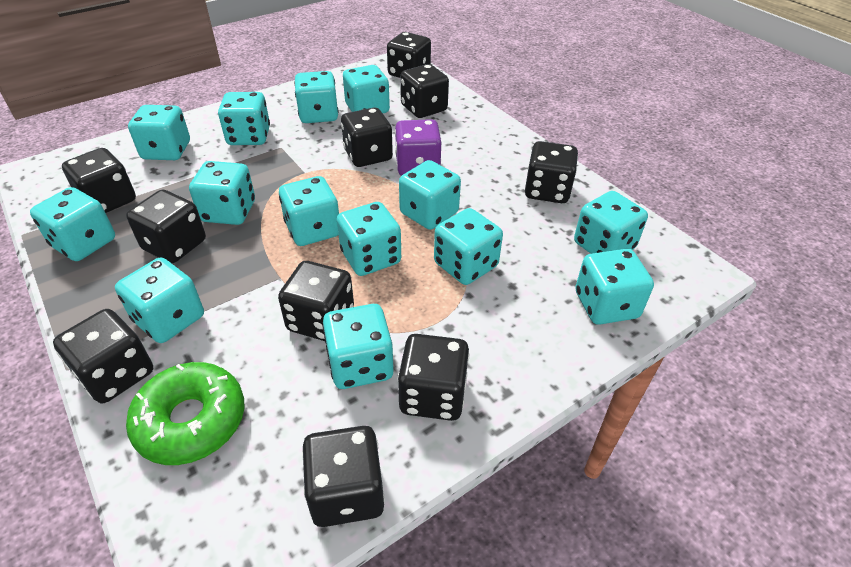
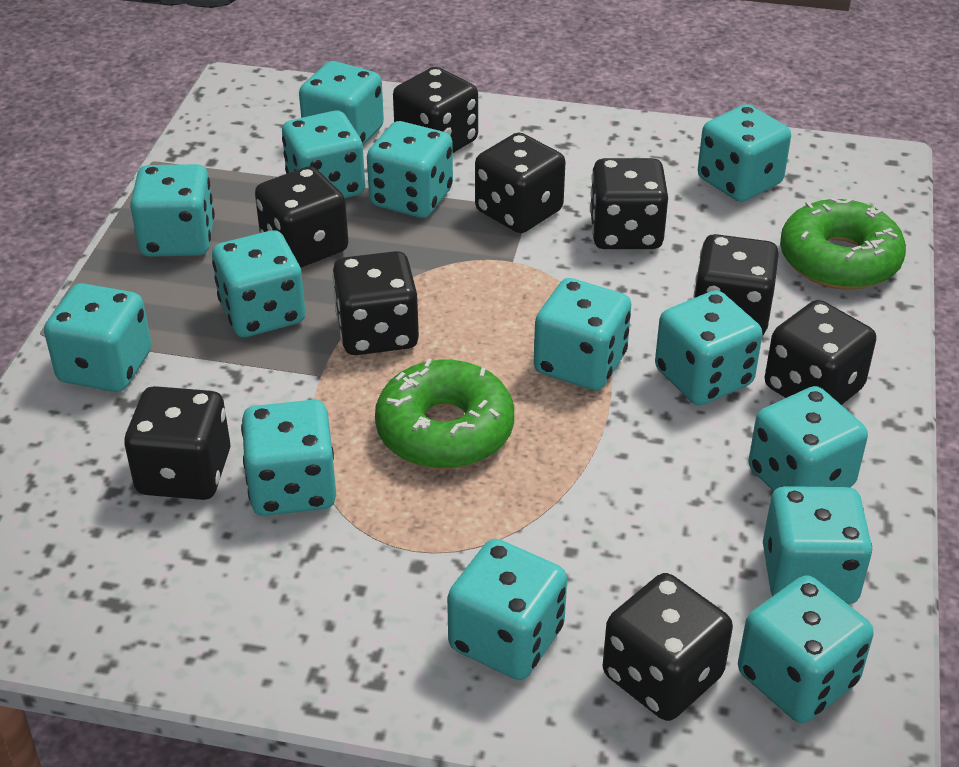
black dice: [53,309,153,403] [62,148,136,213] [126,190,206,263] [278,261,354,341] [302,426,385,527] [341,107,393,167] [387,32,431,78] [398,334,469,421] [400,64,449,118] [525,141,578,203] = 10 -> [124,386,230,500] [255,166,348,268] [332,251,419,355] [393,67,478,153] [475,132,565,233] [590,158,668,249] [603,573,733,721] [693,234,779,336] [765,300,876,405] = 9
green donut: [126,362,244,465] = 1 -> [375,358,514,469] [780,198,906,290] = 2
purple dice: [395,119,441,176] = 1 -> none = 0

